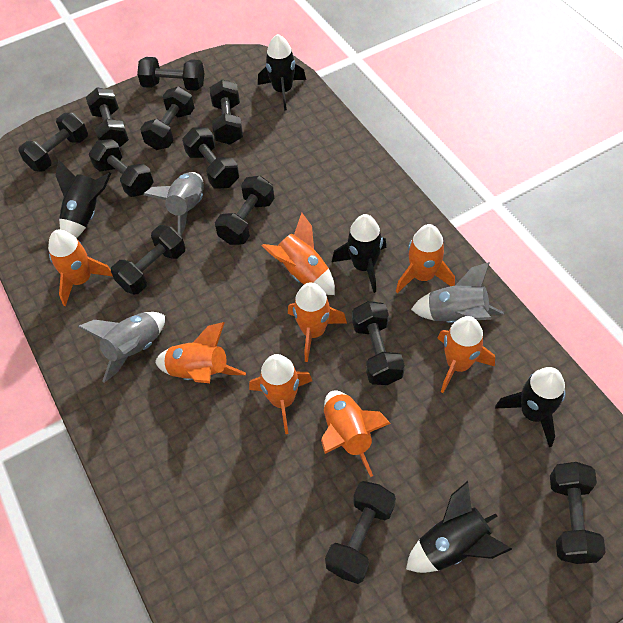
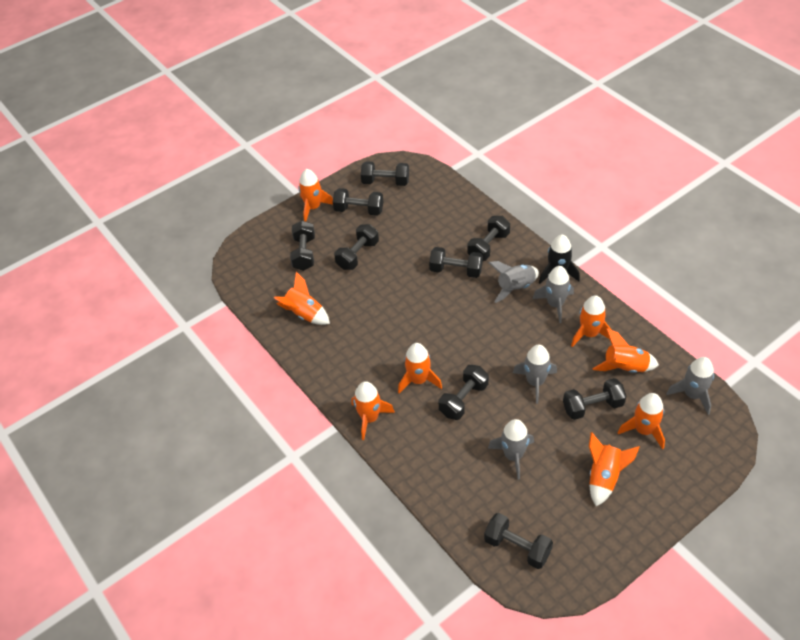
black dumbbell: [18,113,88,172] [86,87,129,147] [89,139,154,197] [111,225,185,294] [137,57,204,91] [140,86,194,150] [182,127,239,189] [210,79,243,145] [215,176,274,245] [325,481,396,584] [352,301,405,385] [550,462,606,564] = 12 -> [290,221,315,271] [333,188,383,216] [334,224,379,270] [361,161,409,186] [429,247,483,278] [439,365,489,420] [467,216,510,261] [484,513,553,569] [563,378,627,420] = 9
black rocket: [55,160,111,238] [258,34,306,111] [332,214,386,293] [406,481,512,573] [495,367,566,447] = 5 -> [539,235,580,284] = 1
grey rocket: [78,312,165,383] [143,172,204,236] [411,262,504,323] = 3 -> [488,419,534,480] [489,261,539,303] [513,345,557,404] [533,266,574,323] [666,357,714,415] = 5

